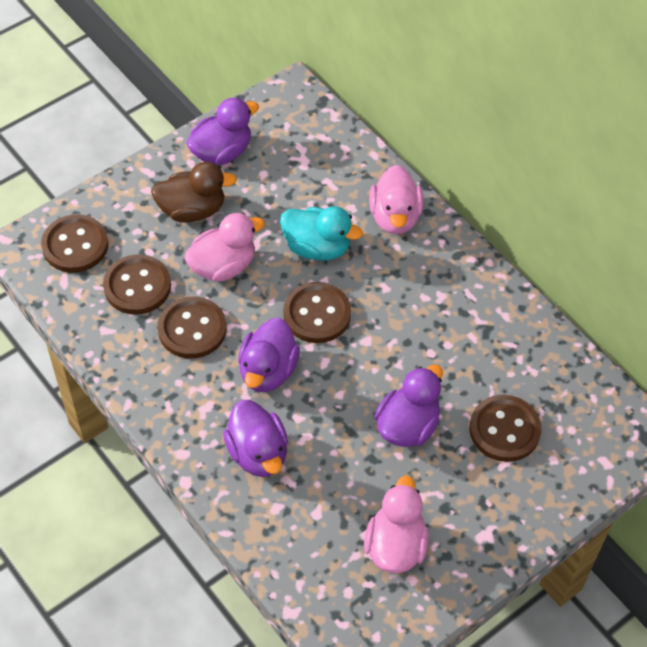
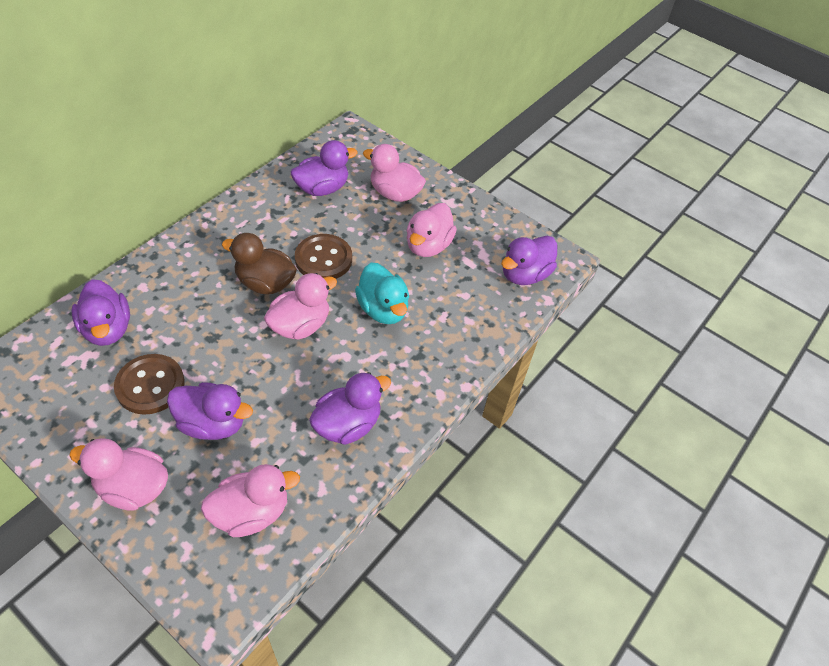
brown button: [41,214,108,273] [103,254,171,315] [158,296,226,358] [283,282,351,343] [469,395,542,462] = 5 -> [114,354,185,415] [295,234,352,279] = 2
pink duck: [184,213,265,282] [364,476,429,573] [369,165,424,235] = 3 -> [69,438,168,511] [201,464,300,537] [264,273,337,340] [363,144,426,202] [406,203,457,257] = 5
purple duck: [186,98,259,165] [223,400,288,477] [238,318,300,392] [374,364,443,447] = 4 -> [72,279,130,346] [167,382,253,440] [291,140,358,196] [309,372,391,445] [501,236,557,285] = 5

